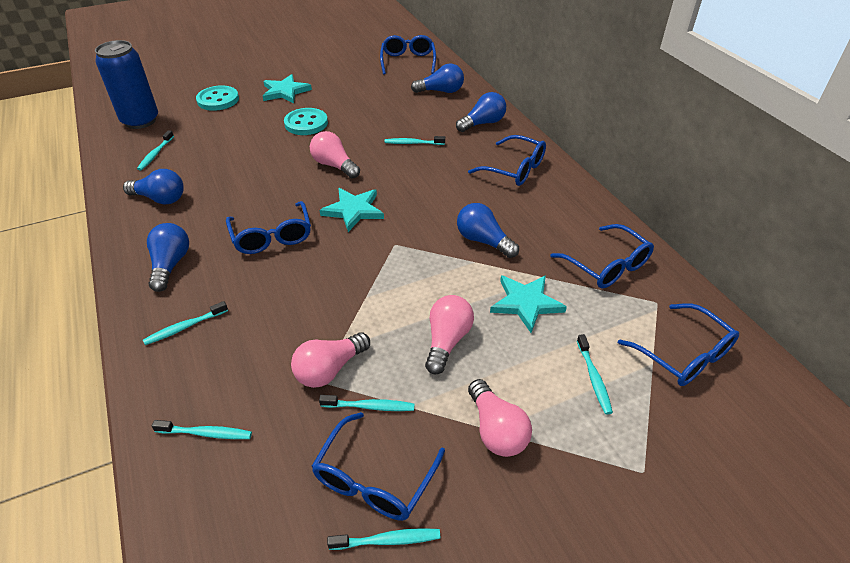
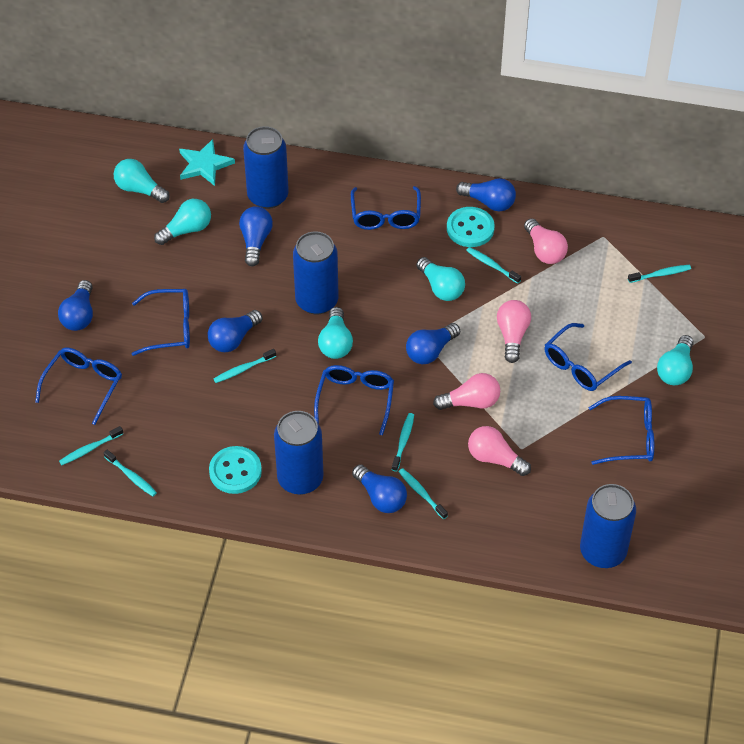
blue can: [95,40,158,129] = 1 -> [243,126,289,209] [274,411,324,495] [293,231,339,315] [580,484,636,568] = 4
blue light bulb: [123,169,184,205] [147,223,189,292] [411,63,464,93] [456,92,506,132] [457,203,519,258] = 5 -> [58,280,93,331] [208,310,263,352] [239,206,273,266] [352,464,407,513] [406,323,460,364] [456,178,516,211] = 6
turquoise light bulb: none = 0 -> [114,159,170,203] [154,199,211,245] [318,307,353,359] [416,257,465,301] [657,335,694,385] = 5
turquoise star: [263,74,312,103] [320,188,384,232] [490,275,567,333] = 3 -> [179,139,235,186] = 1

